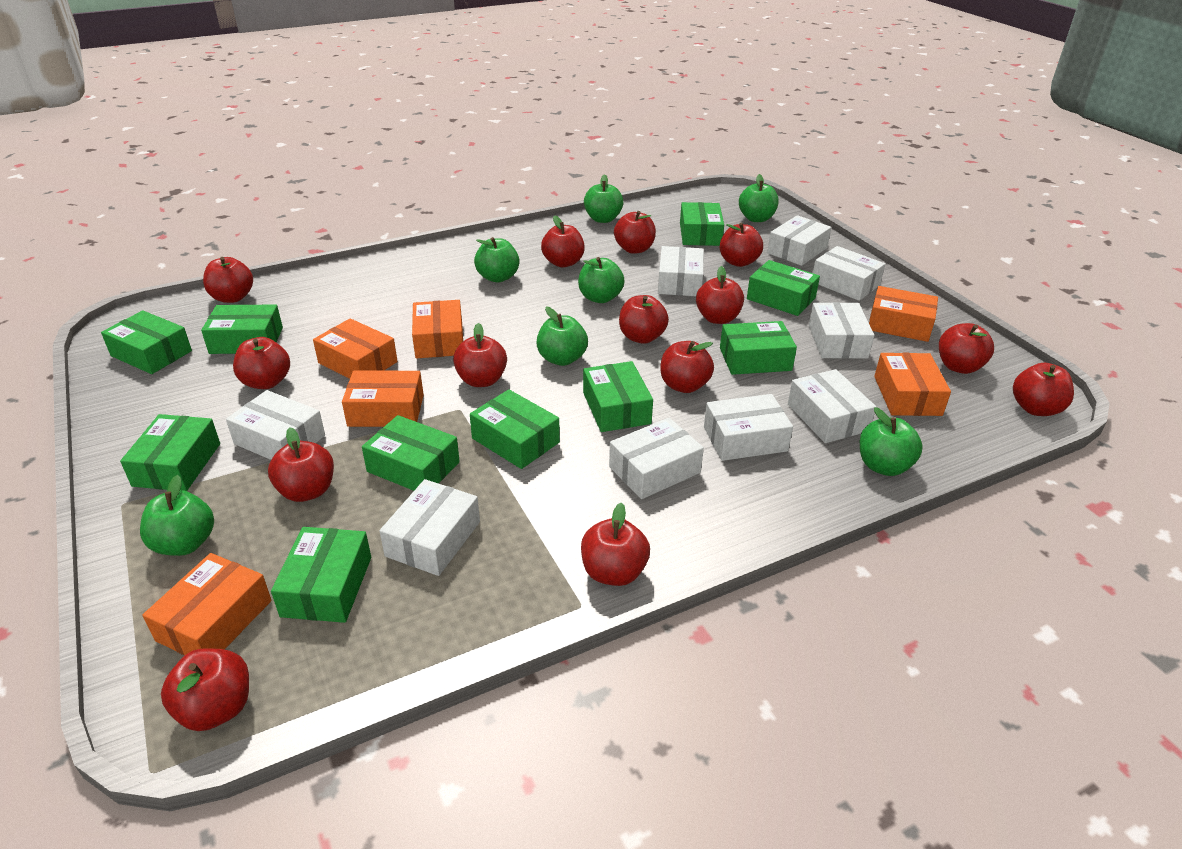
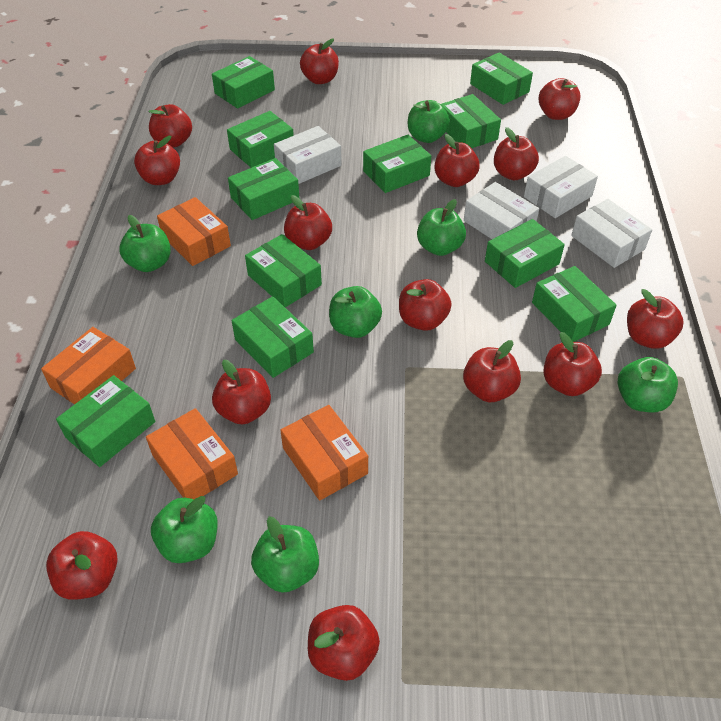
green box: [101,310,192,374] [120,414,220,491] [201,305,283,354] [271,527,371,623] [362,415,460,491] [470,389,560,469] [583,361,653,432] [680,202,724,246] [720,321,797,375] [747,260,820,316] = 10 -> [56,375,155,467] [212,56,275,108] [227,111,294,168] [228,158,300,220] [232,296,314,378] [245,234,322,307] [363,135,431,193] [440,94,501,148] [470,52,533,105] [485,219,565,288] [532,266,617,342] = 11
orange box: [142,553,271,655] [313,318,398,379] [342,370,424,427] [412,300,463,359] [869,286,938,342] [874,353,951,416] = 6 -> [41,327,136,404] [146,408,238,499] [157,197,231,266] [280,405,368,501] = 4
white box: [226,390,325,460] [380,479,480,576] [609,418,704,499] [658,246,704,296] [704,394,793,461] [767,215,832,266] [788,369,876,443] [809,302,874,359] [813,246,885,301] = 9 -> [274,126,342,184] [464,182,539,239] [524,156,598,218] [571,199,652,268] = 4

